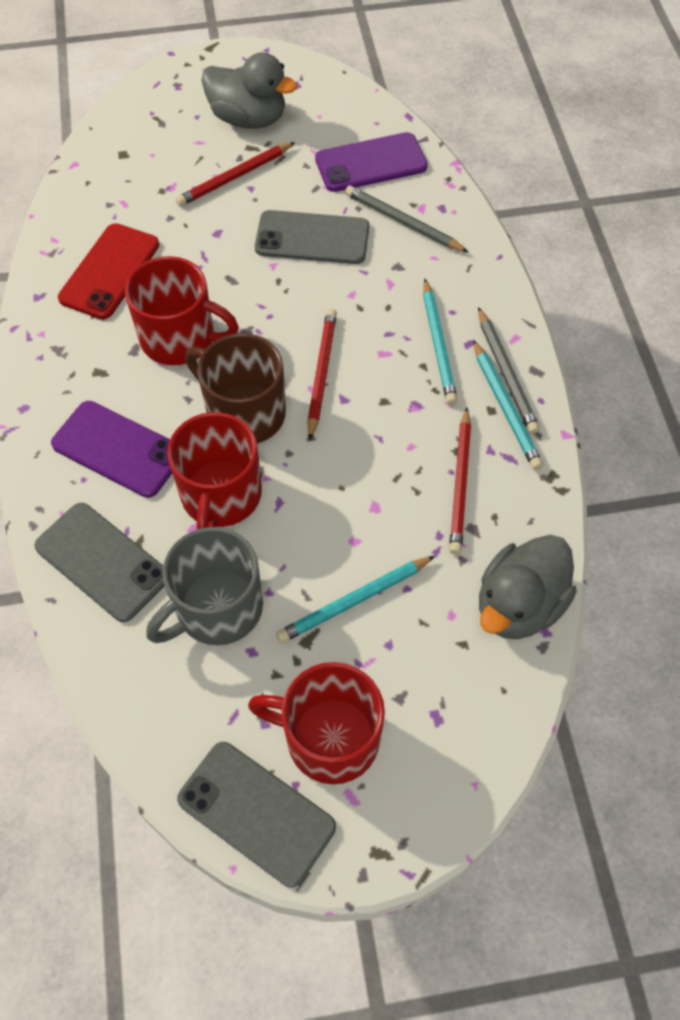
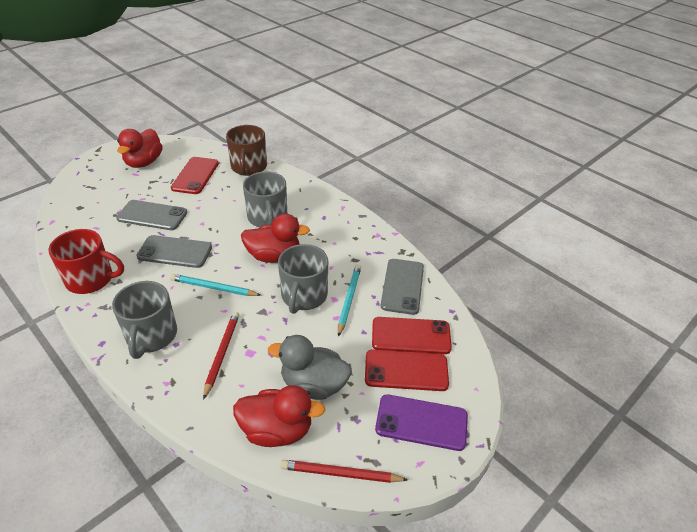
grey duck: [201,52,297,129] [479,535,577,639] = 2 -> [268,335,352,400] = 1
grey mug: [146,527,263,645] = 1 -> [112,281,177,359] [243,172,287,227] [278,244,328,314] = 3
grey pencil: [345,186,468,252] [478,307,540,434] = 2 -> none = 0
purple phone: [51,401,172,498] [315,132,428,192] = 2 -> [375,394,468,451] = 1
red duck: none = 0 -> [117,129,163,168] [233,385,325,447] [241,214,310,263] = 3
red mug: [125,256,239,365] [167,412,262,529] [248,662,385,784] = 3 -> [48,229,124,294] = 1
red pencil: [176,142,295,206] [307,309,337,440] [449,407,471,555] = 3 -> [203,312,239,400] [281,460,408,483] = 2
red phone: [58,223,159,319] = 1 -> [171,157,219,194] [365,349,449,391] [372,317,452,354] = 3
turquoise pencil: [276,556,435,643] [423,279,458,405] [473,340,543,470] = 3 -> [170,274,261,296] [338,265,361,337] = 2

